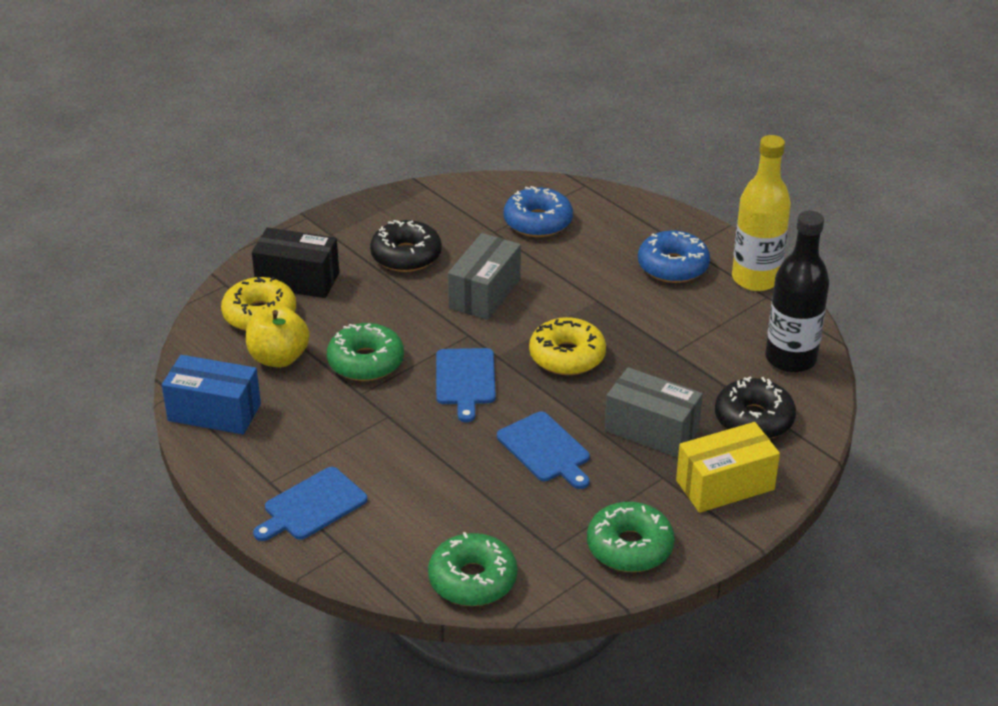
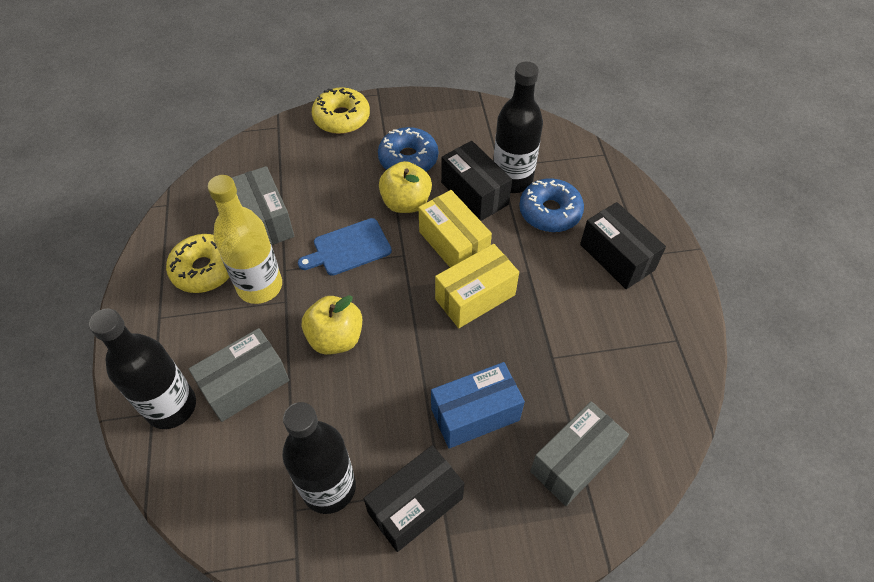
black bottle: [765,211,829,373] = 1 -> [89,309,196,429] [282,402,356,514] [493,62,543,193] = 3
black box: [252,227,339,298] = 1 -> [364,445,465,552] [441,141,512,221] [580,202,666,289] = 3
black donut: [370,220,442,272] [715,377,796,439] = 2 -> none = 0
blue cutting board: [253,467,367,541] [436,348,496,422] [497,411,590,489] = 3 -> [298,218,392,276] = 1
green donut: [327,323,404,381] [428,532,517,606] [587,502,675,572] = 3 -> none = 0
grey box: [448,233,521,320] [605,367,703,458] = 2 -> [189,328,289,422] [232,166,294,245] [530,401,629,506] = 3
yellow apple: [246,305,310,367] = 1 -> [302,295,362,355] [379,161,432,213] = 2
yellow box: [676,422,780,513] = 1 -> [418,190,492,267] [435,244,519,328] = 2

